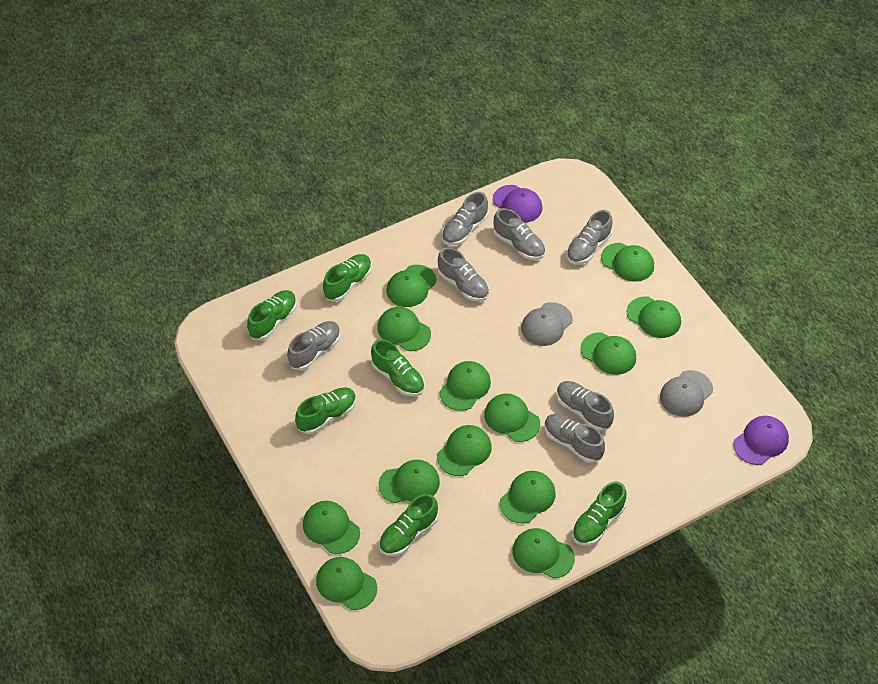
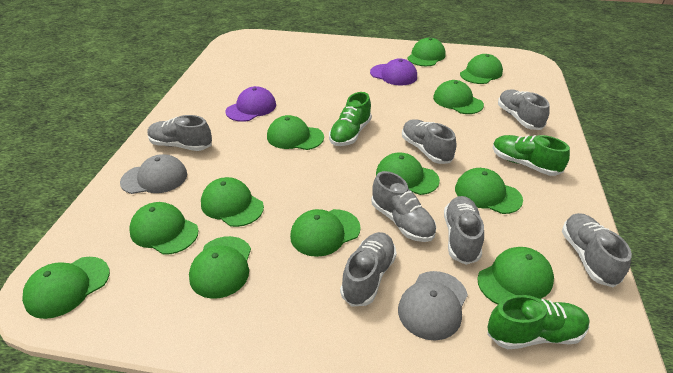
green cap: [303,501,360,554] [316,557,377,610] [377,307,431,351] [378,460,440,503] [386,265,436,307] [437,425,492,476] [440,361,491,411] [484,393,540,442] [500,471,556,523] [512,528,575,578] [580,332,636,375] [601,243,654,282] [626,297,681,338] = 13 -> [22,257,110,319] [129,202,199,255] [189,236,251,299] [201,177,264,227] [267,115,324,150] [290,209,361,257] [376,153,440,195] [407,38,446,66] [433,80,484,114] [455,168,523,214] [460,54,503,84] [477,247,554,304] = 12
green shoe: [247,290,297,340] [295,387,356,434] [323,254,372,301] [371,339,425,396] [379,494,438,556] [572,482,626,545] = 6 -> [329,92,372,146] [487,295,590,349] [493,135,570,176] = 3

